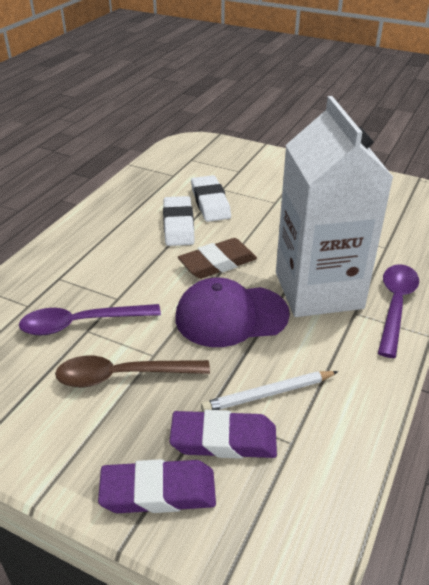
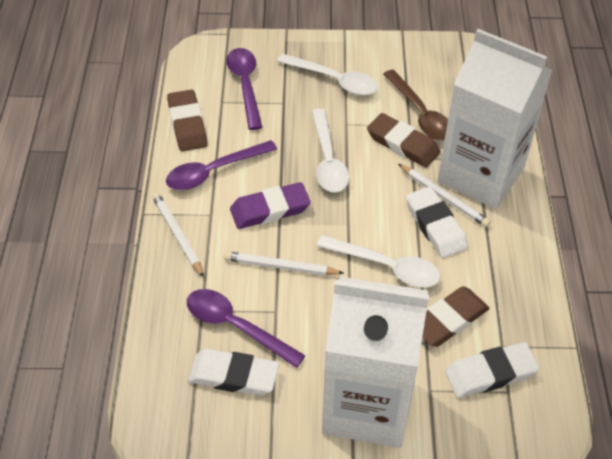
brown eraser: [178,238,257,279] = 1 -> [167,89,208,152] [367,113,440,168] [422,286,489,347] = 3
purple cap: [175,277,290,347] = 1 -> none = 0
purple eraser: [98,459,216,513] [169,410,277,459] = 2 -> [230,182,311,229] = 1
purple spoon: [19,304,161,336] [378,264,419,358] = 2 -> [166,140,277,190] [187,289,306,368] [226,48,262,130] = 3
white carton: [276,96,393,317] = 1 -> [322,277,429,448] [437,29,552,209] = 2
white eraser: [163,196,195,246] [191,175,231,222] = 2 -> [188,349,279,396] [406,187,468,258] [445,342,539,398] = 3
white pencil: [201,371,339,412] = 1 -> [152,192,204,277] [224,251,344,275] [398,164,491,227] = 3
white spoon: none = 0 -> [277,54,378,96] [312,109,349,192] [317,235,441,288] = 3

